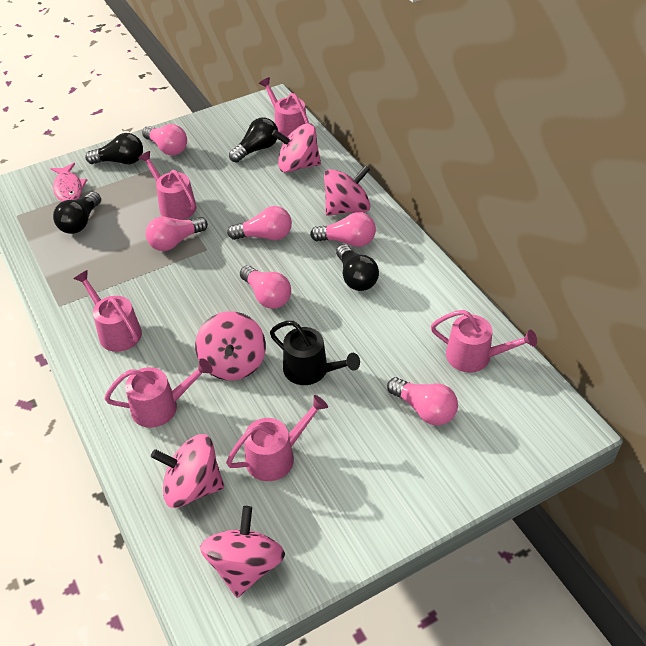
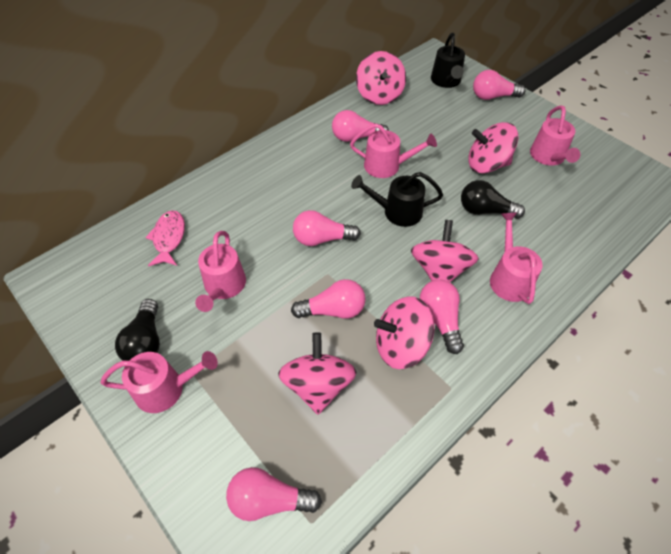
black light bulb: [53,192,101,234] [85,133,143,164] [229,118,278,163] [336,244,379,291] = 4 -> [115,299,160,361] [461,180,525,219] = 2
black watering can: [270,321,360,385] = 1 -> [351,172,443,227] [431,33,465,88] = 2
pink watering can: [74,270,142,352] [104,358,213,428] [138,151,197,220] [226,395,328,481] [259,77,309,137] [431,310,537,372] = 6 -> [101,351,218,413] [195,231,246,312] [350,124,437,178] [490,212,543,304] [530,105,580,166] = 5

